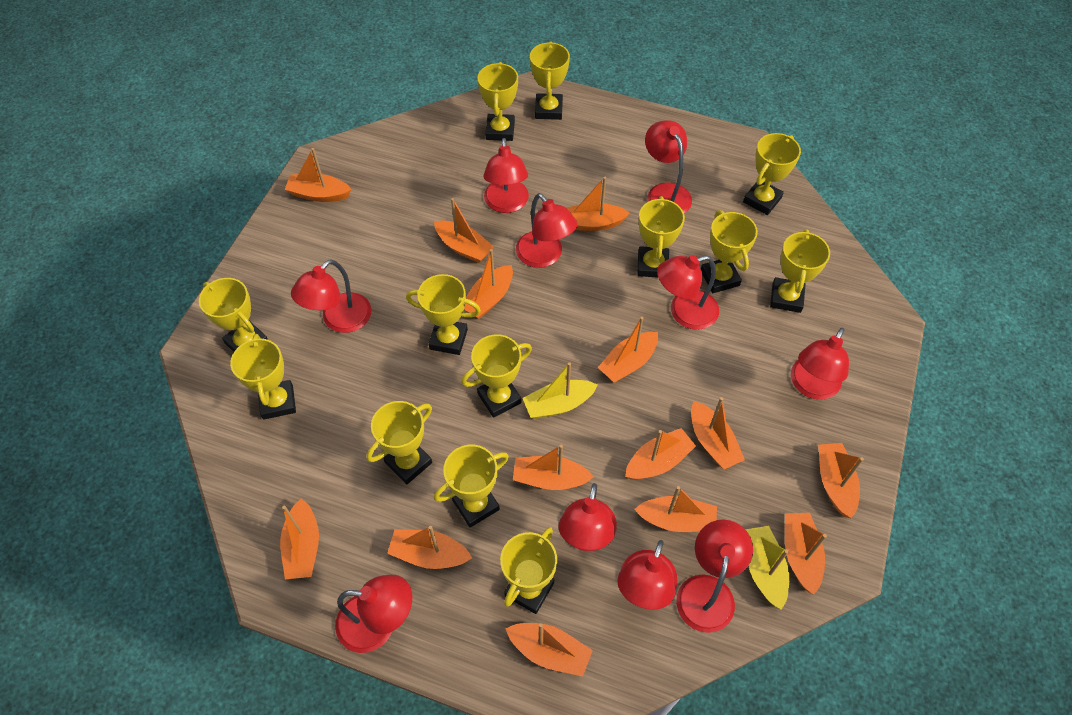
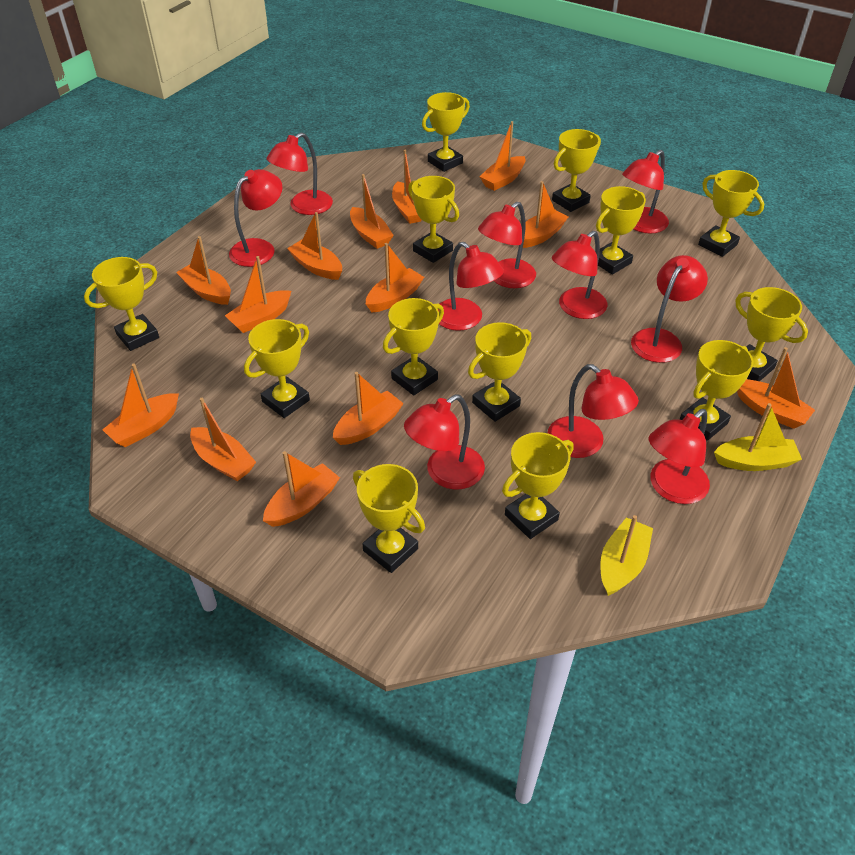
orange boat: [280,498,319,579] [285,148,352,202] [387,526,472,569] [434,198,494,263] [464,249,513,319] [505,623,593,677] [513,445,594,490] [566,177,630,231] [598,317,658,383] [625,428,696,480] [634,486,717,532] [691,397,745,470] [785,513,827,595] [818,443,864,518] = 14 -> [102,364,179,447] [176,236,231,305] [190,398,256,481] [225,256,291,333] [263,451,340,527] [287,212,342,280] [333,372,404,445] [350,174,394,249] [366,243,424,312] [392,150,422,224] [479,121,526,191] [523,181,568,248] [737,347,815,429] = 13

